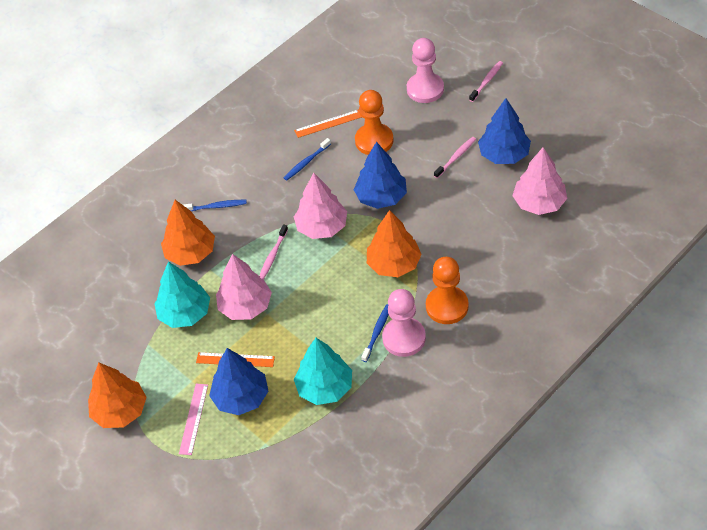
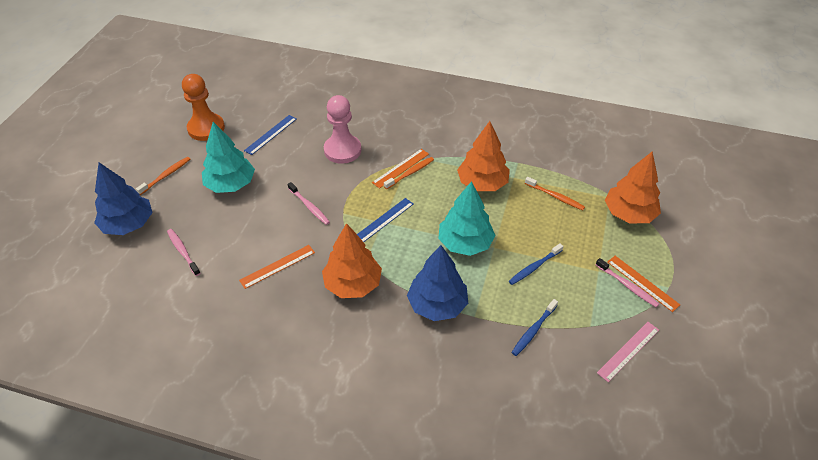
blue ruler: none = 0 -> [244,115,297,155] [357,198,413,242] = 2
blue toothbrush: [183,200,247,211] [284,138,331,181] [361,304,389,362] = 3 -> [509,243,563,285] [511,299,558,356] = 2
blue tree: [209,348,268,415] [354,142,407,209] [478,98,531,164] = 3 -> [94,162,152,235] [407,245,468,321] = 2
orange pawn: [355,90,393,155] [426,257,469,324] = 2 -> [182,74,225,141] = 1
orange ruler: [196,352,275,367] [294,110,362,138] = 2 -> [239,245,315,289] [372,149,429,189] [607,256,680,312] = 3
orange toothbrush: none = 0 -> [136,157,190,195] [384,157,434,189] [525,177,585,210] = 3
pink pawn: [382,289,426,357] [407,38,444,103] = 2 -> [324,95,361,164] = 1
pink tree: [216,254,272,320] [294,173,347,239] [512,147,567,215] = 3 -> none = 0

